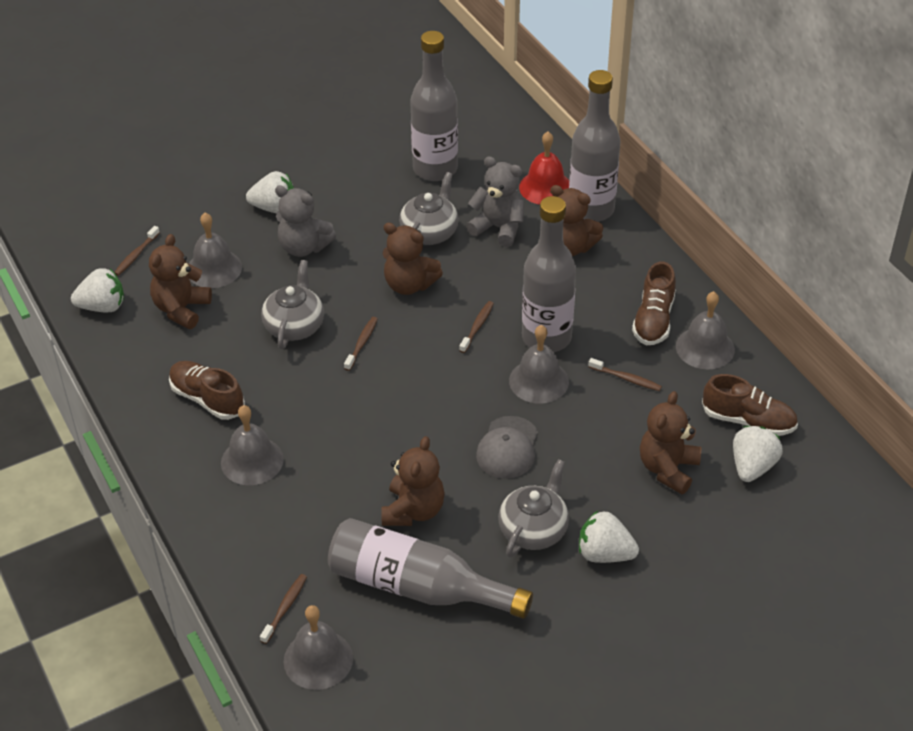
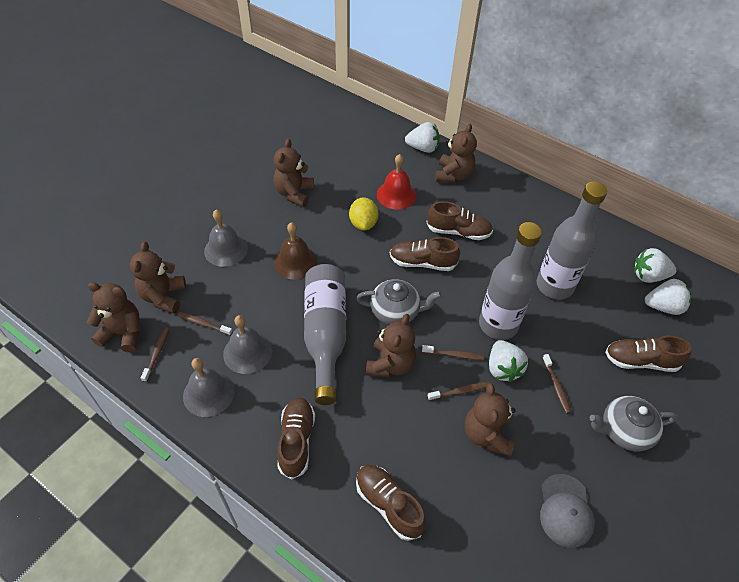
brown bell: none = 0 -> [274,222,318,280] = 1
brown shoe: [169,361,245,420] [632,262,676,345] [702,374,798,436] = 3 -> [277,397,315,480] [356,465,426,541] [390,237,460,271] [427,201,493,240] [605,336,692,372] = 5
brown teddy bear: [149,234,212,329] [381,436,445,526] [383,223,443,295] [550,185,603,256] [640,391,701,494] = 5 -> [87,282,140,352] [130,242,186,314] [273,139,314,207] [366,314,416,377] [435,123,477,183] [465,383,516,456] = 6
grey bell: [189,213,242,288] [221,405,284,485] [284,605,353,690] [509,325,569,403] [676,291,735,370] = 5 -> [183,358,235,417] [204,209,248,267] [223,315,272,374] = 3
grey bottle: [328,518,533,619] [410,31,458,181] [522,196,576,352] [569,70,620,222] = 4 -> [304,264,346,405] [479,222,542,340] [536,182,607,299] = 3
grey teapot: [261,260,324,349] [399,172,459,245] [498,459,569,558] = 3 -> [356,279,442,324] [590,396,677,452] = 2
grey teddy bear: [275,185,336,257] [466,156,524,247] = 2 -> none = 0
yellow lemon: none = 0 -> [349,197,378,230] = 1

